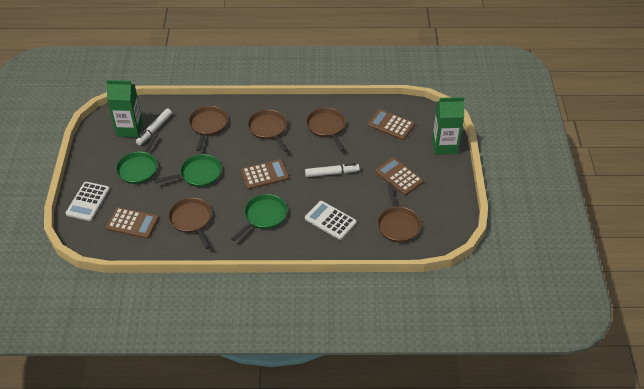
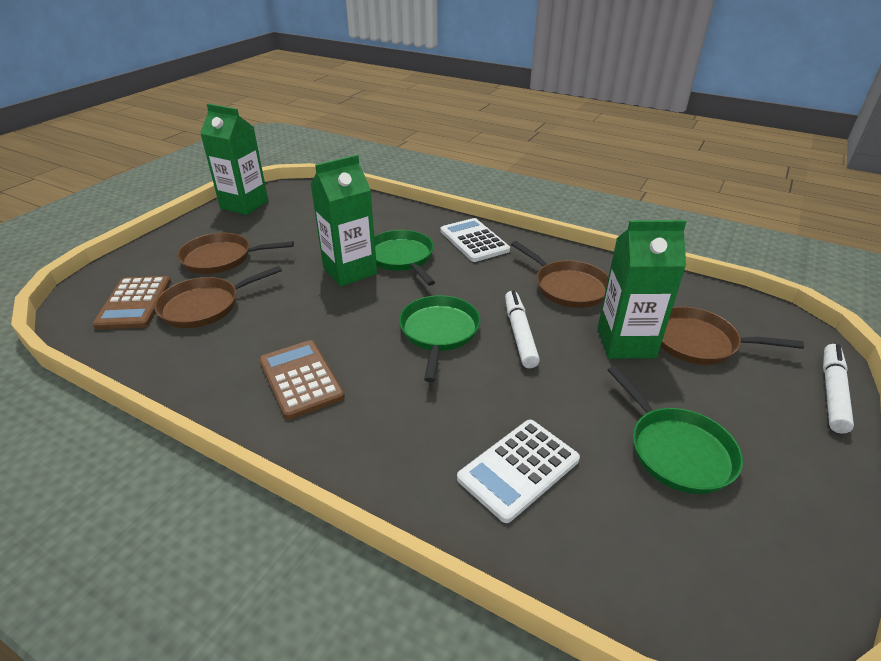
brown calculator: [106,207,159,239] [241,159,289,189] [368,109,415,140] [375,157,424,195] = 4 -> [92,276,171,330] [259,340,345,420] = 2
brown pan: [168,198,212,249] [189,106,228,151] [248,110,288,152] [306,108,345,151] [377,184,421,242] = 5 -> [154,266,282,328] [177,233,294,274] [511,241,609,308] [660,307,804,365] = 4
green carton: [106,80,143,137] [432,97,464,155] = 2 -> [200,104,268,215] [311,155,377,287] [597,220,687,359] = 3

